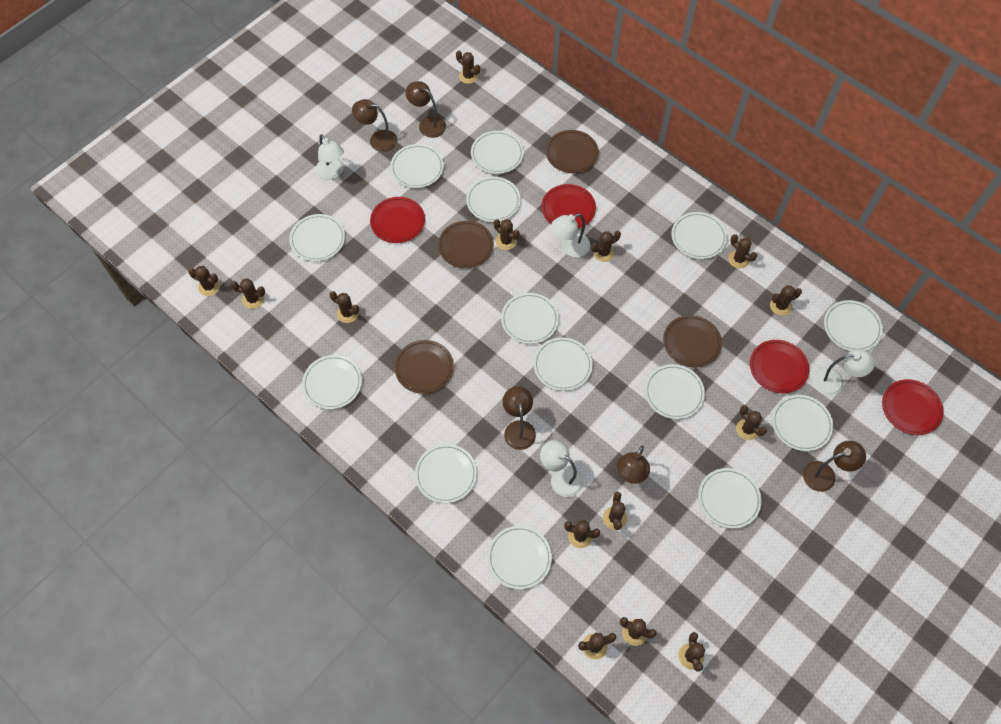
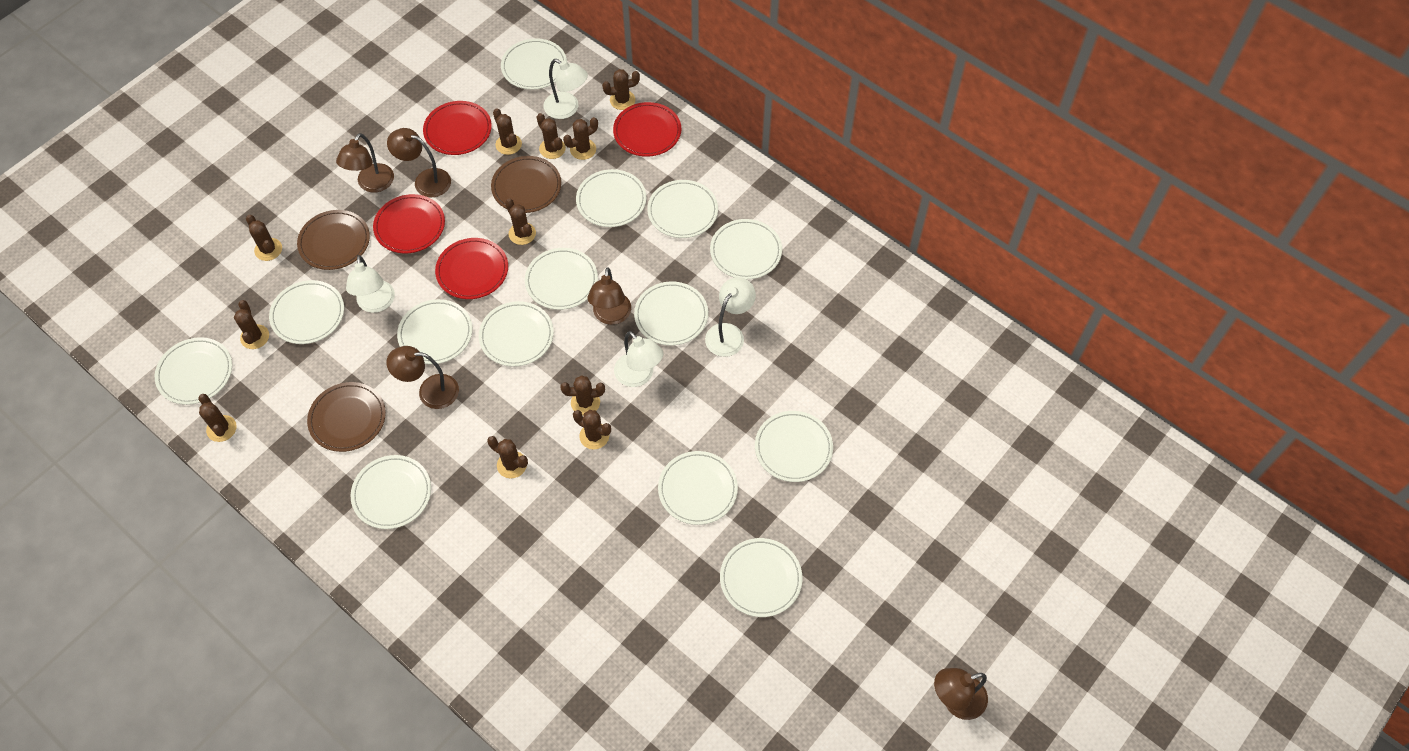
brown cactus: [188,266,220,296] [231,278,265,309] [329,291,359,323] [456,51,480,84] [494,219,520,250] [564,520,600,548] [578,633,616,660] [591,231,621,262] [603,492,627,530] [620,617,657,646] [679,632,705,672] [728,234,757,269] [736,405,767,440] [770,286,802,316] = 14 -> [198,394,237,442] [234,300,269,349] [246,215,282,261] [487,436,528,478] [493,108,522,155] [505,199,536,245] [537,113,566,159] [560,375,605,415] [563,117,598,160] [573,410,611,449] [602,69,640,110] = 11
brown plate: [395,340,454,394] [438,221,494,268] [546,130,599,173] [663,315,722,367] = 4 -> [297,210,370,270] [307,382,386,452] [491,156,561,213] = 3

